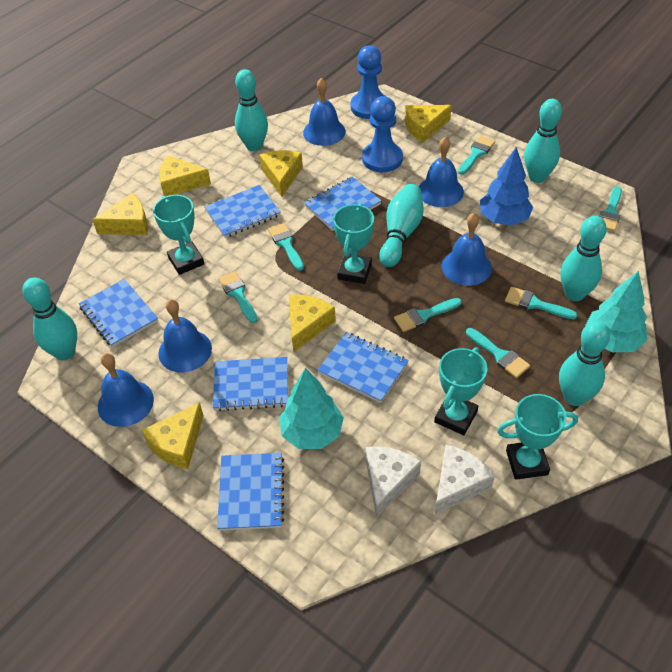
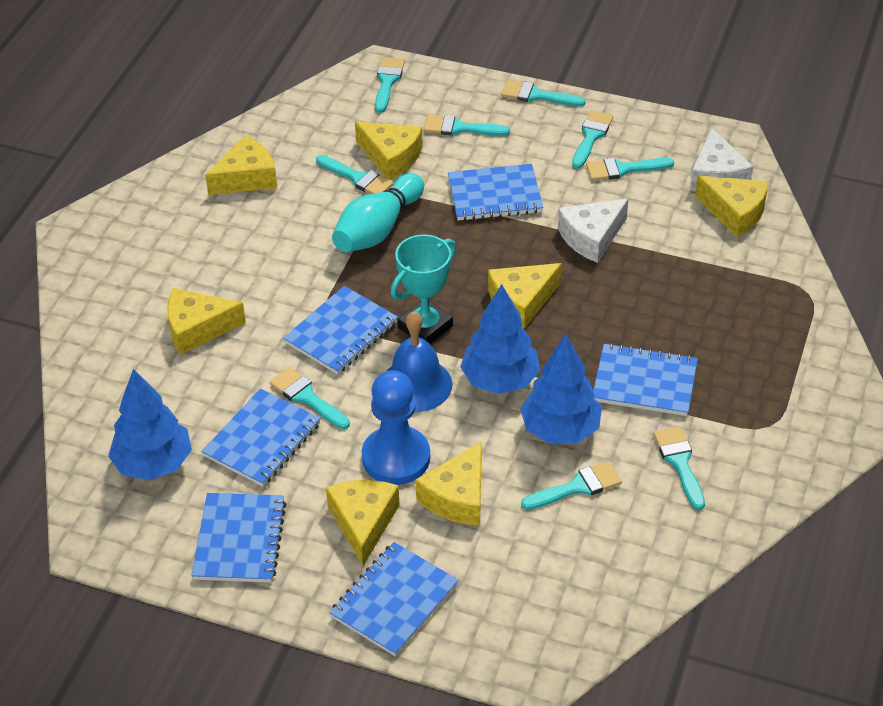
blue bell: [98,353,154,427] [158,299,212,372] [303,78,346,146] [419,137,464,207] [442,213,492,286] = 5 -> [387,311,452,412] = 1
blue pawn: [351,45,385,119] [362,96,403,172] = 2 -> [362,370,430,485] = 1
blue tree: [480,147,533,225] = 1 -> [108,369,192,480] [460,284,540,394] [520,334,602,444] = 3
turquoise bowling pin: [22,277,77,361] [235,69,268,151] [379,184,423,267] [524,99,562,183] [559,321,610,406] [561,216,607,301] = 6 -> [332,173,424,252] = 1
turquoise brush: [218,271,257,323] [268,223,304,271] [394,298,462,332] [458,136,495,175] [466,328,530,378] [505,287,578,319] [599,186,622,232] = 7 -> [270,367,350,429] [316,155,393,194] [375,57,405,113] [424,115,510,136] [501,80,586,106] [521,461,622,510] [572,110,614,169] [586,158,674,181] [653,426,705,510] = 9
turquoise tree: [279,368,344,449] [585,271,647,352] = 2 -> none = 0
turquoise trophy: [153,195,204,275] [333,203,374,284] [434,347,488,435] [497,394,578,480] = 4 -> [391,234,456,344] = 1
yellow cheese: [92,193,148,235] [142,403,204,469] [159,155,211,196] [259,150,303,197] [289,295,336,352] [405,105,452,143] = 6 -> [167,288,246,355] [205,135,277,195] [326,480,400,566] [355,121,423,180] [415,441,482,526] [488,263,562,329] [695,175,769,237] = 7

